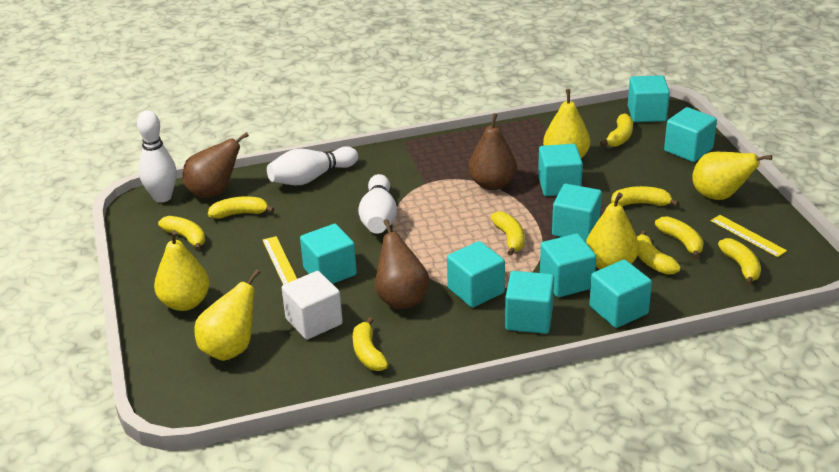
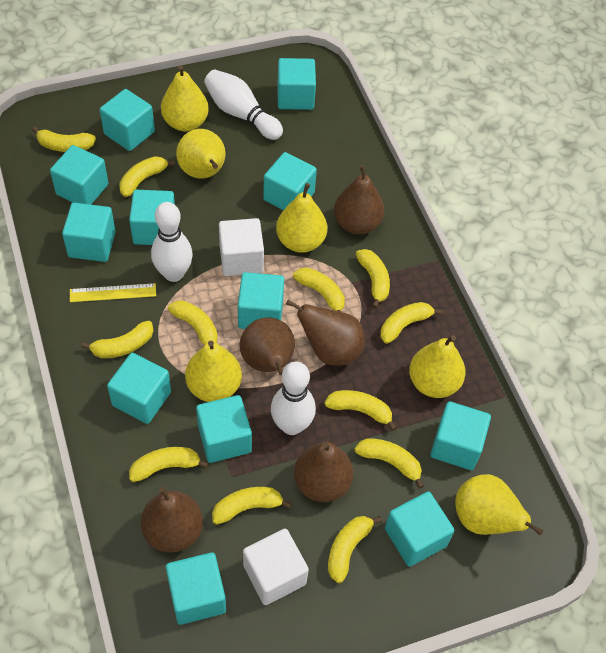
brown pear: [183,132,249,198] [375,219,430,309] [469,113,517,190] = 3 -> [141,487,203,553] [240,317,295,375] [286,300,365,366] [294,442,353,502] [334,165,384,234] = 5
turquoise cube: [300,224,357,284] [447,241,505,308] [505,271,554,334] [538,144,583,196] [540,233,596,297] [552,184,602,242] [589,260,652,328] [628,75,670,122] [664,107,717,162] = 9 -> [50,145,108,205] [62,203,116,262] [100,89,155,151] [107,353,171,424] [129,190,175,245] [166,552,226,625] [196,395,252,463] [238,272,284,329] [263,152,317,210] [278,58,316,110] [385,491,454,567] [431,401,491,470] = 12
white cube: [282,271,343,340] = 1 -> [219,218,264,276] [243,529,309,605] = 2
yellow banana: [158,216,205,251] [208,196,274,219] [353,317,388,371] [491,212,525,256] [600,113,633,147] [611,186,679,206] [637,230,681,275] [655,216,704,259] [718,238,761,286] = 9 -> [32,127,96,152] [81,321,154,358] [119,156,175,197] [129,447,209,482] [168,300,218,345] [212,487,291,525] [293,267,345,312] [324,390,397,431] [328,516,382,583] [355,438,424,489] [356,249,390,308] [380,302,442,344] = 12
yellow pear: [154,230,209,311] [194,269,260,361] [543,89,590,158] [586,192,639,269] [692,152,772,200] = 5 -> [161,65,209,131] [176,129,226,179] [185,341,242,402] [276,183,327,253] [409,335,466,398] [455,474,543,535] = 6
yellow ruler: [263,236,297,285] [711,215,787,257] = 2 -> [70,283,156,302] = 1

